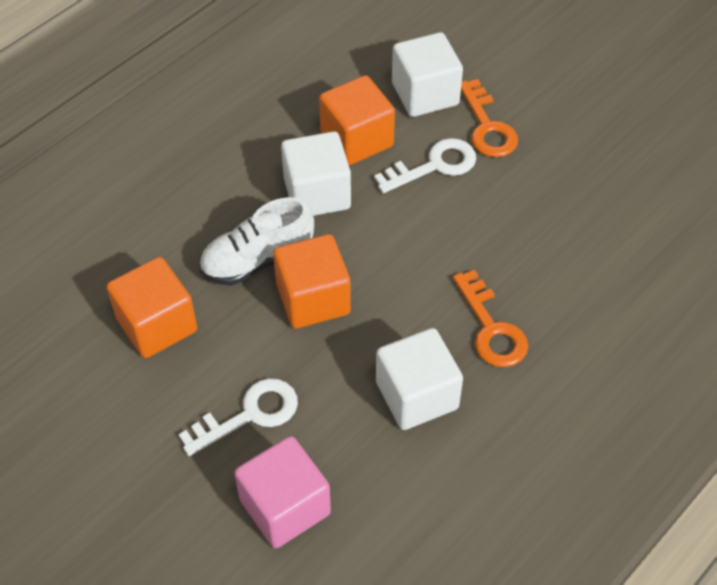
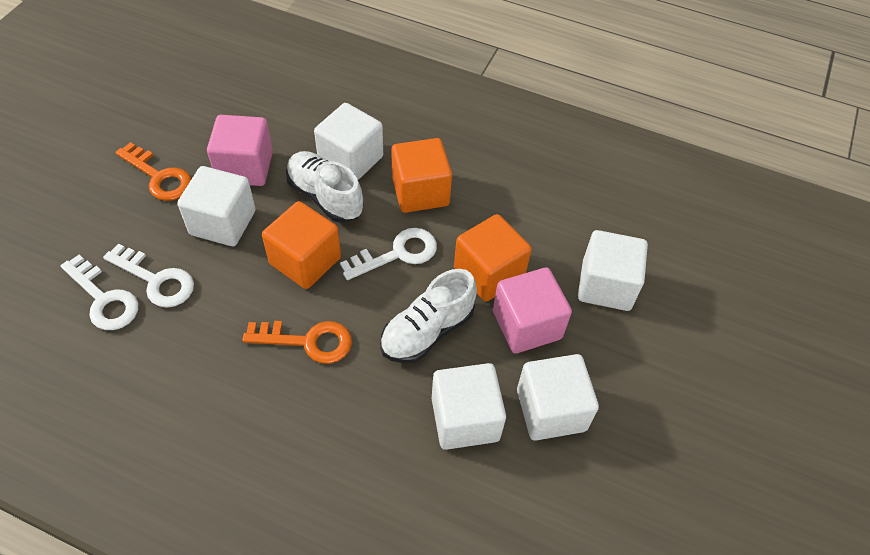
pink cube: [234,436,331,548] = 1 -> [207,115,273,186] [493,268,572,353] = 2
white cube: [281,131,351,216] [376,328,463,430] [392,32,463,117] = 3 -> [177,166,256,246] [314,103,383,180] [432,363,506,450] [517,354,599,441] [578,230,648,311] = 5
white key: [179,378,298,456] [374,138,476,193] = 2 -> [61,255,138,330] [103,243,194,308] [340,228,437,280] = 3
white shoe: [199,197,314,286] = 1 -> [286,151,363,223] [380,269,477,363] = 2

